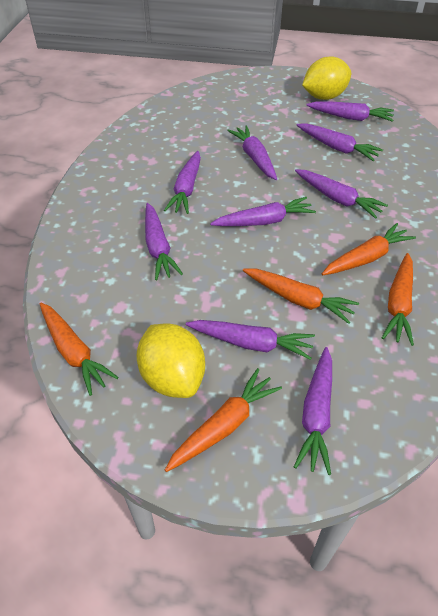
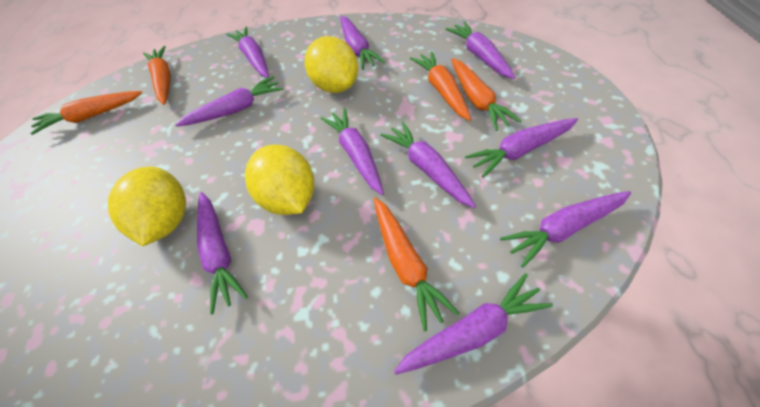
purple carrot: [145,203,183,280] [164,151,201,214] [186,320,315,360] [210,197,316,226] [227,125,277,180] [294,347,332,475] [295,169,388,219] [296,123,383,161] [306,102,394,122] = 9 -> [175,76,283,127] [197,192,248,314] [226,27,269,78] [320,108,384,195] [340,16,385,70] [380,121,476,208] [394,273,553,375] [446,21,515,79] [465,118,578,178] [500,191,631,268] = 10
yellow lemon: [137,323,205,398] [302,57,351,100] = 2 -> [108,166,186,246] [245,144,314,215] [305,36,358,93] = 3

